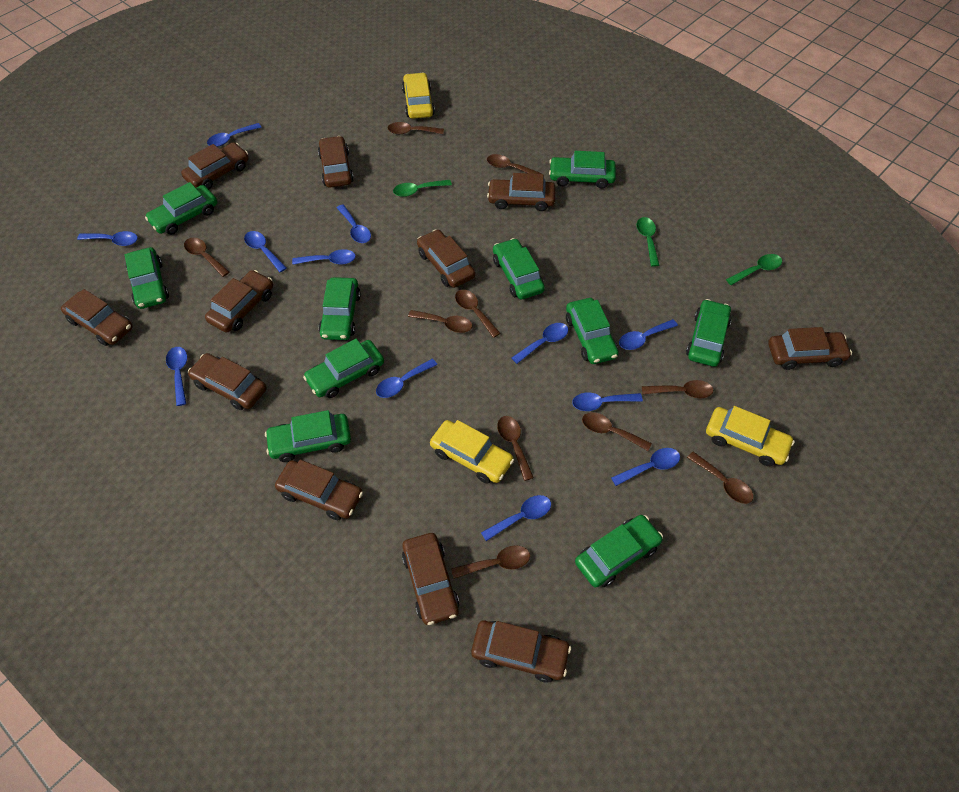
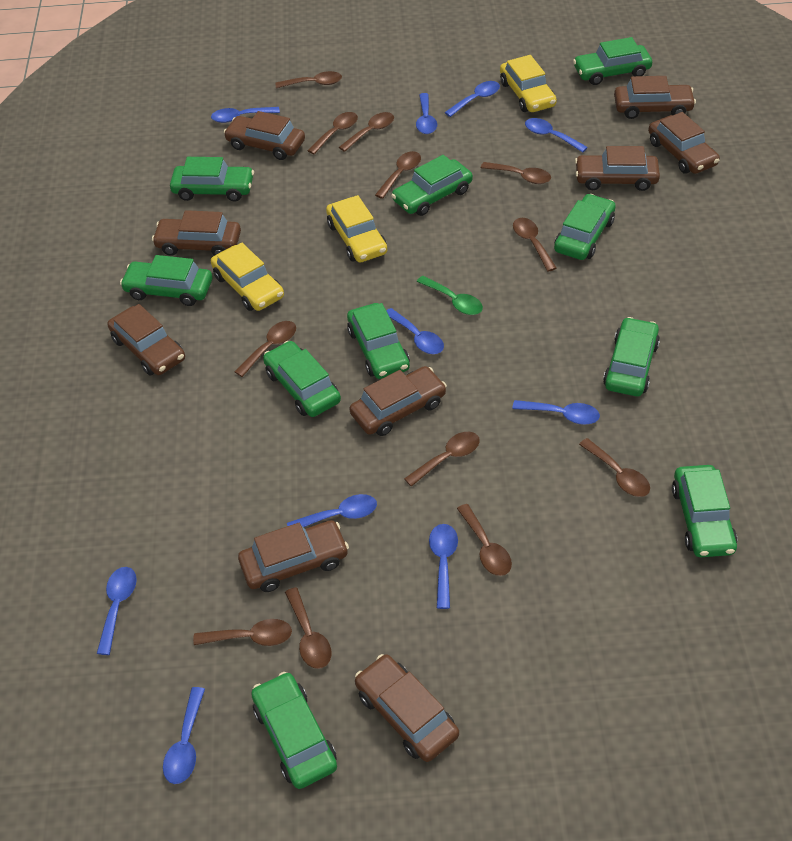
blue spoon: [77,231,138,246] [166,347,187,406] [207,123,261,147] [244,231,287,272] [292,249,356,265] [337,205,371,243] [376,359,437,398] [481,495,551,541] [512,323,568,364] [572,392,643,411] [611,448,680,486] [619,319,678,350] = 12 -> [97,567,137,655] [163,687,205,784] [211,107,280,123] [287,494,377,527] [386,308,444,354] [416,93,437,134] [429,524,458,609] [444,81,500,117] [512,400,600,425] [525,118,588,153] = 10
brown car: [61,289,133,346] [181,142,249,189] [188,353,267,410] [205,270,273,333] [275,460,363,520] [318,136,354,188] [402,533,459,625] [417,229,475,288] [471,621,571,683] [487,173,556,211] [768,327,852,370] = 11 -> [107,304,185,376] [152,210,241,256] [224,111,305,160] [238,520,349,592] [349,366,447,436] [355,654,459,762] [575,146,660,191] [614,76,696,119] [648,112,720,174] = 9
brown spoon: [184,237,229,277] [388,122,444,134] [408,310,472,333] [451,545,530,579] [455,290,501,338] [487,154,542,174] [497,416,534,481] [582,412,652,451] [642,380,713,398] [687,452,753,504] = 10 -> [193,619,292,646] [234,321,296,377] [275,71,342,88] [285,587,331,669] [307,112,358,154] [339,112,394,152] [375,151,421,199] [404,432,480,487] [457,504,512,576] [481,162,551,184] [513,218,557,272] [579,438,650,497] = 12
green spoon: [393,180,452,197] [636,217,659,267] [726,254,782,285] = 3 -> [417,276,483,315] = 1

